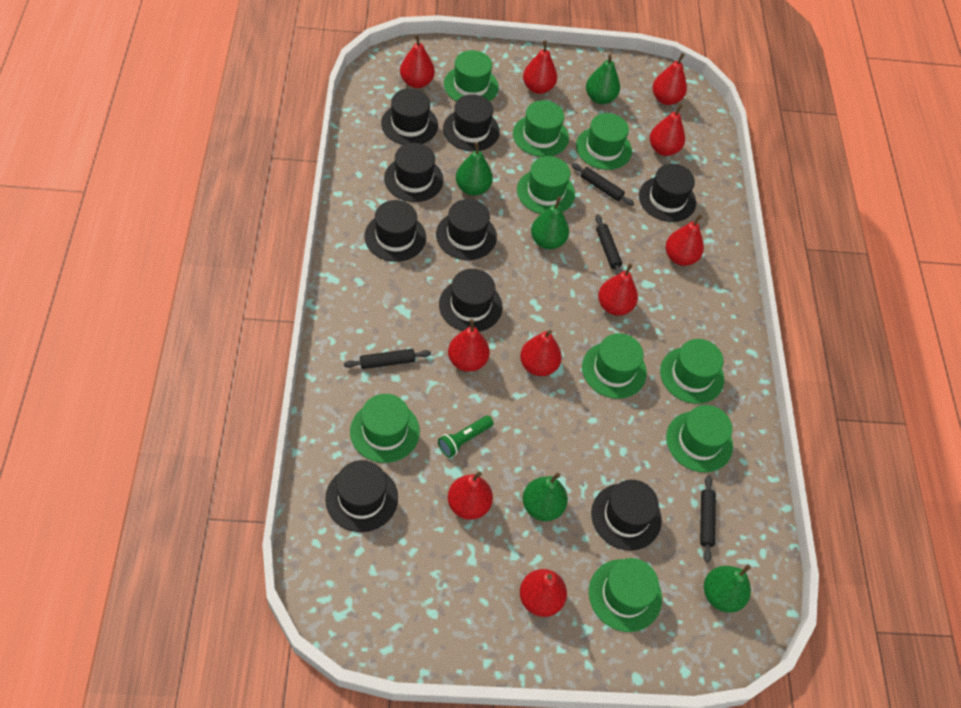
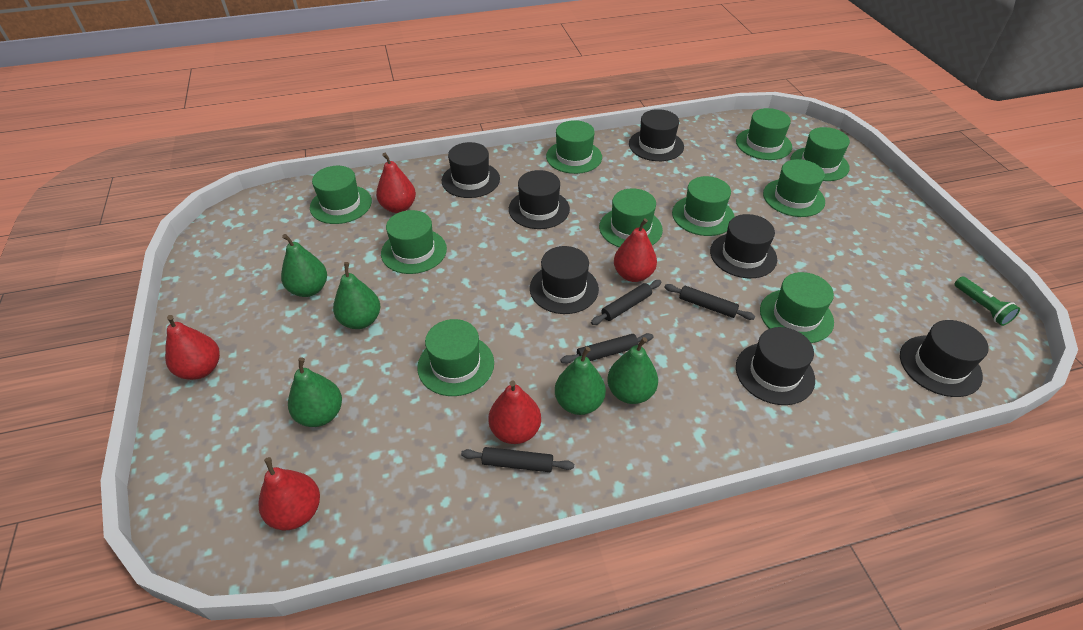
black hat: [325,460,398,532] [364,200,426,262] [381,88,438,145] [384,143,444,202] [436,199,497,260] [439,269,503,332] [443,94,500,151] [591,480,662,551] [639,164,696,222] = 9 -> [442,142,500,198] [509,170,570,229] [530,246,599,314] [629,109,684,161] [710,214,777,278] [736,327,815,405] [900,320,989,397] = 7
green hat: [350,394,420,463] [444,50,499,101] [513,100,569,157] [517,156,575,214] [576,113,632,170] [582,333,647,399] [589,558,662,632] [660,339,724,404] [666,405,733,472] = 9 -> [310,166,372,224] [381,210,447,274] [417,319,494,396] [546,120,602,174] [599,188,663,247] [672,176,735,236] [736,108,792,160] [760,272,834,343] [763,159,825,217] [791,127,850,181] = 10
red pear: [400,34,435,88] [448,319,490,372] [448,471,493,520] [520,330,562,376] [520,569,567,617] [523,40,557,94] [598,264,638,316] [650,104,685,156] [653,53,687,105] [665,214,704,266] = 10 -> [165,315,220,380] [259,457,320,530] [376,153,416,213] [488,380,541,444] [614,218,657,282] = 5

